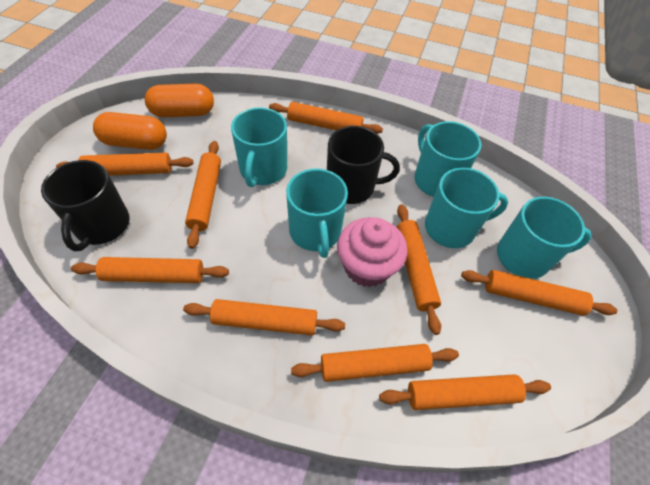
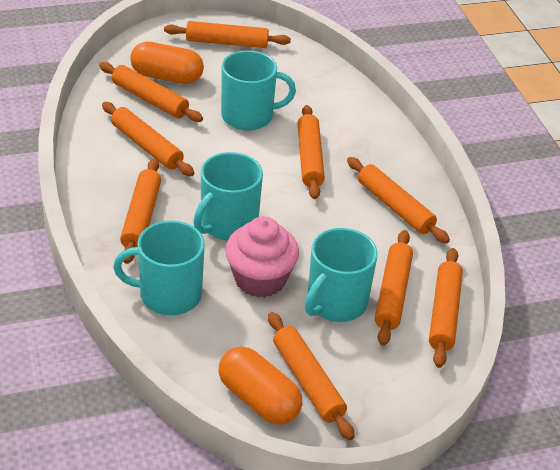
black mug: [41,160,130,251] [327,126,400,204] = 2 -> none = 0
turquoise mug: [231,107,287,187] [286,169,348,258] [414,121,482,197] [425,168,508,248] [497,197,592,279] = 5 -> [113,221,205,315] [193,152,263,241] [221,50,296,131] [305,228,378,322] = 4

